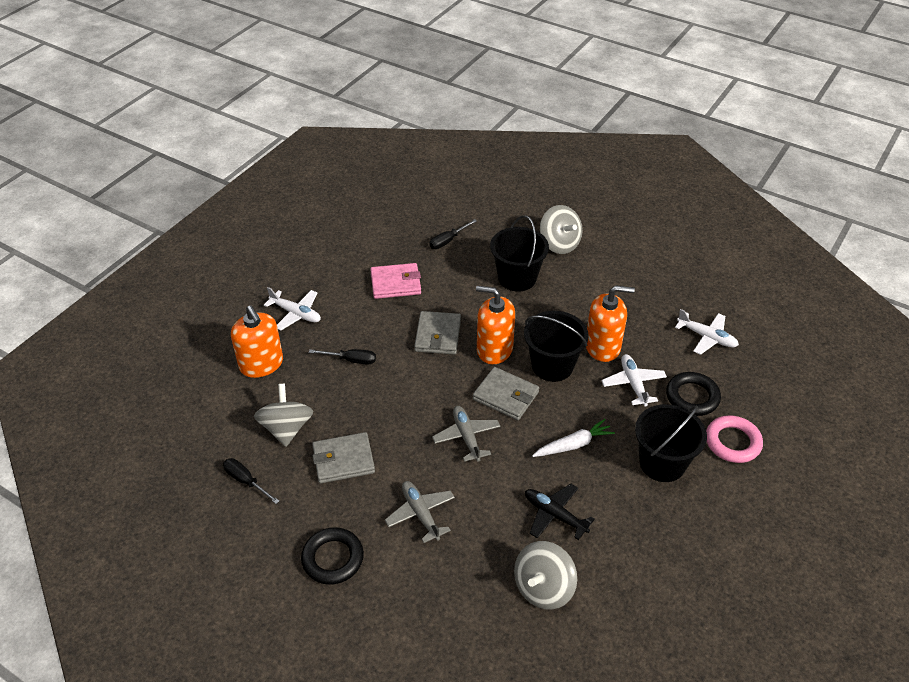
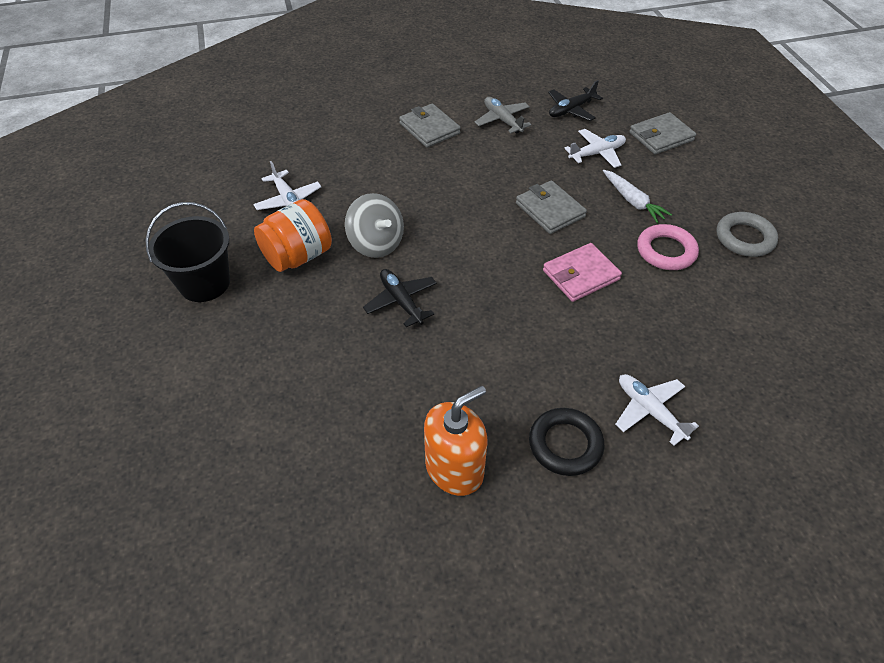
black bucket: [490,215,549,292] [524,311,589,382] [635,404,707,482] = 3 -> [145,202,230,302] = 1
black plane: [525,484,595,540] = 1 -> [363,269,437,327] [548,80,603,121] = 2
black ring: [301,527,364,585] [666,372,721,416] = 2 -> [529,408,604,476] = 1
black screwdriver: [223,458,279,504] [309,349,376,364] [429,219,477,249] = 3 -> none = 0
grey plane: [385,481,455,543] [432,406,500,462] = 2 -> [475,97,531,134] = 1
grey ring: none = 0 -> [716,212,778,257] = 1
grey spinning top: [254,383,313,447] [514,541,577,610] [540,205,583,254] = 3 -> [345,193,404,258] = 1
orange jar: none = 0 -> [254,199,332,272] = 1
orange soap dispenser: [231,305,283,378] [476,286,515,364] [586,285,635,362] = 3 -> [424,386,487,496] = 1

